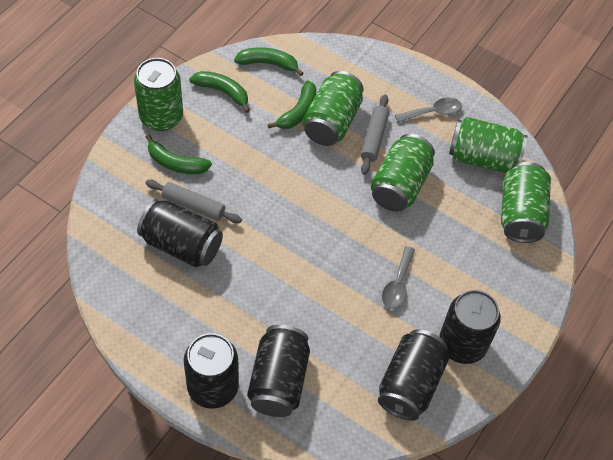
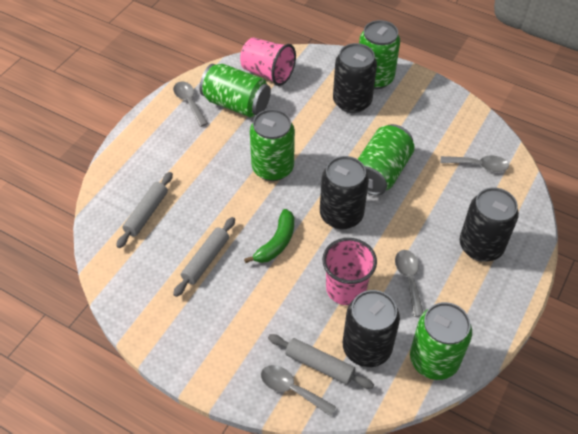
black can: [137,199,223,267] [184,333,239,409] [247,325,310,417] [378,329,450,421] [439,290,501,364] = 5 -> [320,156,369,229] [333,43,377,113] [343,290,400,367] [460,188,519,262] = 4
green banana: [146,134,212,174] [189,71,250,113] [234,47,303,76] [267,80,317,129] = 4 -> [244,209,294,263] = 1
grey rolling pin: [146,180,242,223] [361,94,389,175] = 2 -> [116,172,173,248] [173,217,235,297] [268,334,374,389] = 3
grey spoon: [382,246,415,309] [395,98,462,123] = 2 -> [173,81,208,127] [261,365,336,416] [395,250,423,317] [441,155,509,172] = 4
pink cup: none = 0 -> [240,38,296,86] [322,238,377,305] = 2

